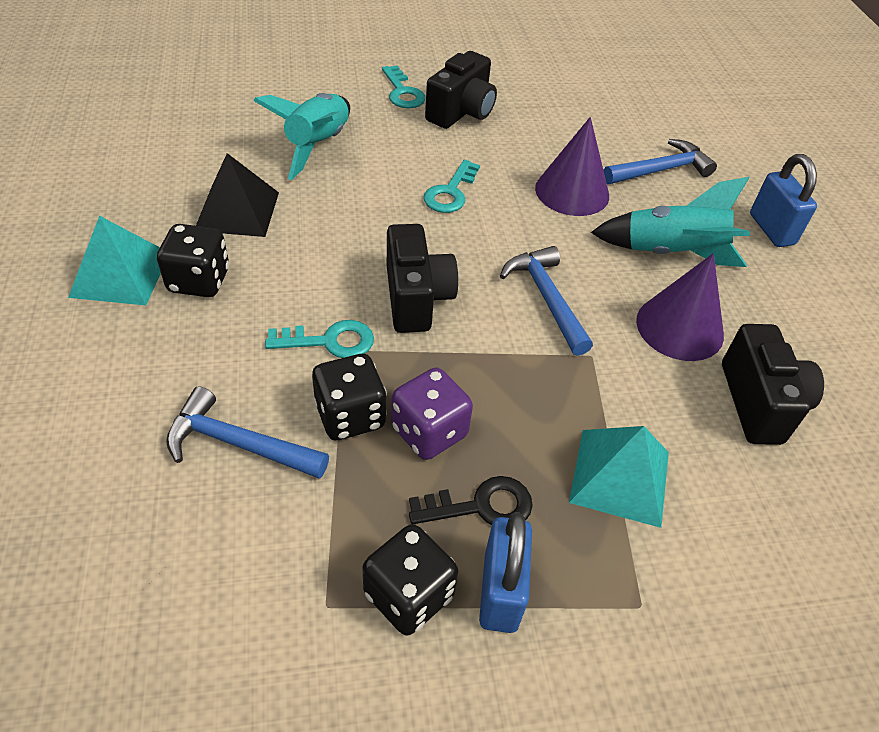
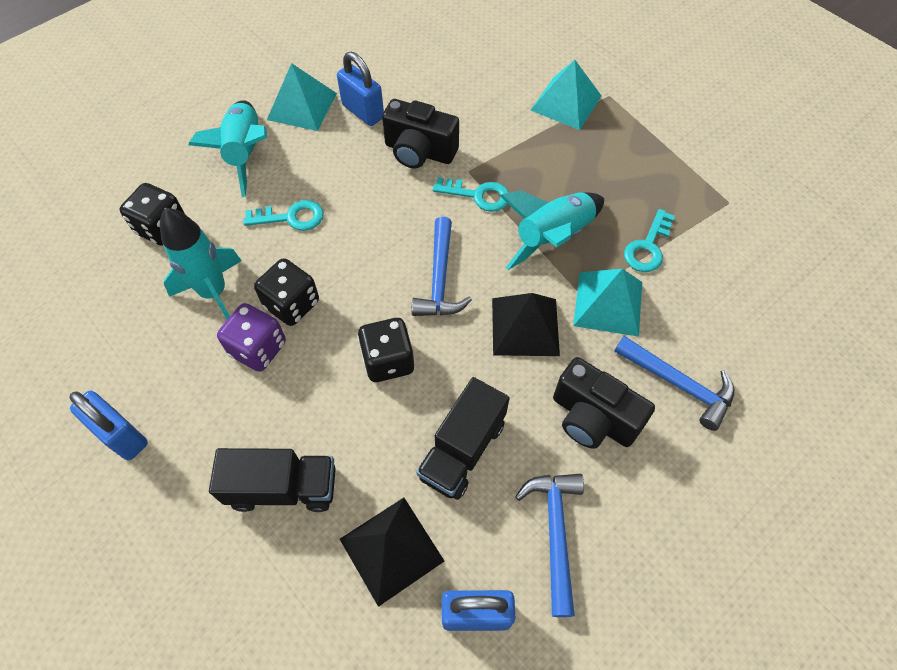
black camera: [387,224,458,333] [425,51,497,129] [722,324,824,445] = 3 -> [382,99,459,168] [553,357,655,449] = 2
black key: [409,476,533,525] = 1 -> none = 0
black pyramid: [196,153,279,237] = 1 -> [340,498,444,607] [492,293,560,356] = 2
black truck: none = 0 -> [209,448,336,512] [416,377,510,500] = 2
blue padlock: [479,512,532,633] [750,154,817,247] = 2 -> [69,391,148,460] [337,52,384,126] [442,590,515,631] = 3
purple cone: [535,117,609,216] [636,253,724,361] = 2 -> none = 0
turquoise pyramid: [68,216,161,305] [569,426,669,528] = 2 -> [267,63,337,131] [531,60,602,130] [573,269,642,337] = 3
turquoise rocket: [253,93,350,180] [591,177,750,267] = 2 -> [160,208,242,320] [188,100,267,197] [500,190,604,270] = 3

